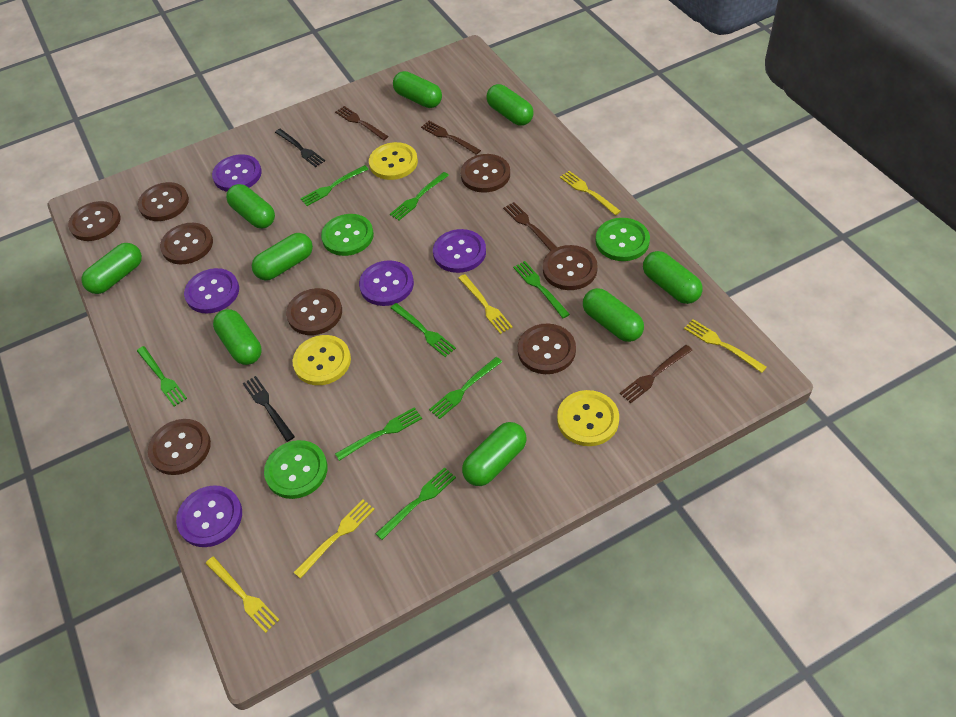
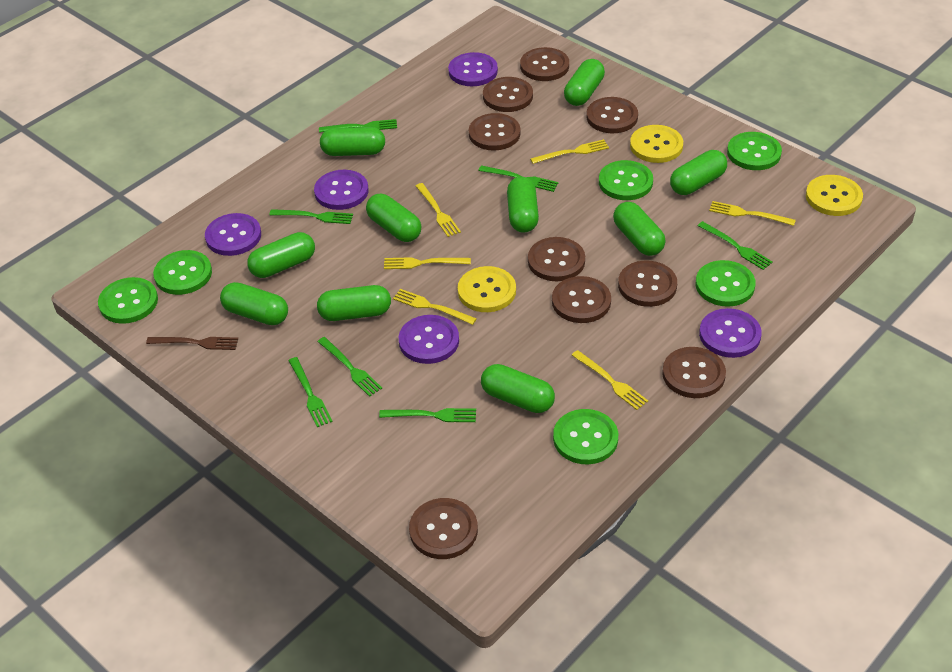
black fork: [243,376,295,442] [275,129,325,167] = 2 -> none = 0
brown button: [68,201,121,241] [138,182,189,221] [148,419,211,475] [160,223,213,264] [286,288,342,335] [461,154,510,193] [518,323,576,374] [543,245,598,290] = 8 -> [409,498,478,559] [469,113,521,151] [483,77,533,112] [520,47,569,81] [528,237,585,281] [552,276,611,323] [586,97,638,133] [618,261,677,307] [662,347,726,398] = 9
brown fork: [335,106,389,140] [421,121,481,155] [503,202,557,251] [620,345,692,403] = 4 -> [146,337,238,350] = 1
green button: [264,440,328,499] [321,214,374,256] [596,218,650,261] = 3 -> [98,277,158,324] [153,250,212,295] [553,409,618,464] [599,160,653,200] [696,260,756,307] [727,132,782,170] = 6
green capsule: [81,243,142,294] [213,309,262,365] [226,184,275,228] [252,233,313,280] [393,71,442,108] [462,422,527,486] [486,84,534,126] [583,288,644,342] [643,251,703,304] = 9 -> [220,282,288,325] [247,232,315,278] [317,285,391,321] [320,127,385,156] [366,194,421,242] [481,364,555,413] [507,177,539,233] [564,59,605,106] [613,202,666,256] [670,150,727,195] = 10
green fork: [137,346,187,407] [300,165,369,206] [335,407,422,461] [375,467,456,540] [390,172,449,220] [391,303,456,357] [429,357,502,419] [513,261,570,318] = 8 -> [269,209,353,224] [288,357,333,427] [317,337,382,397] [319,119,397,133] [379,408,476,422] [478,165,558,192] [697,221,773,270] = 7
yellow fork: [205,556,279,633] [294,500,375,579] [458,274,513,334] [560,171,621,215] [684,319,767,373] = 5 -> [384,257,471,269] [393,289,477,325] [416,183,461,237] [530,139,609,164] [572,350,648,410] [709,201,796,226] = 6

